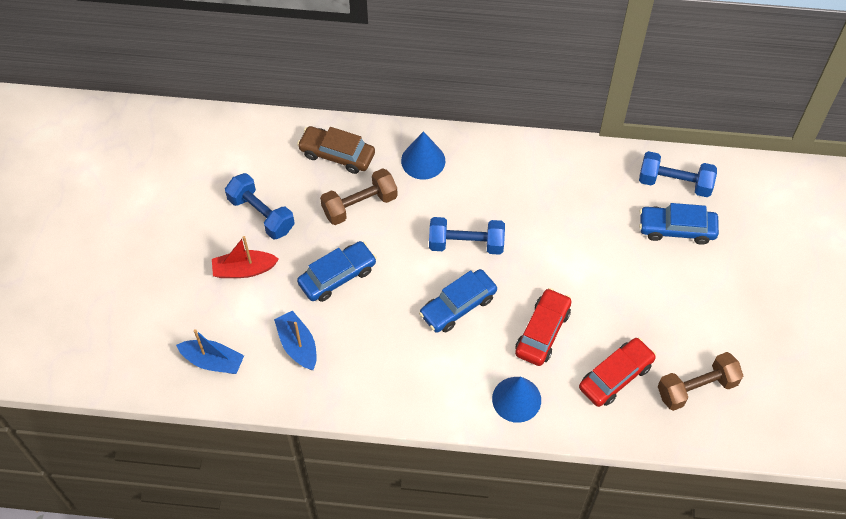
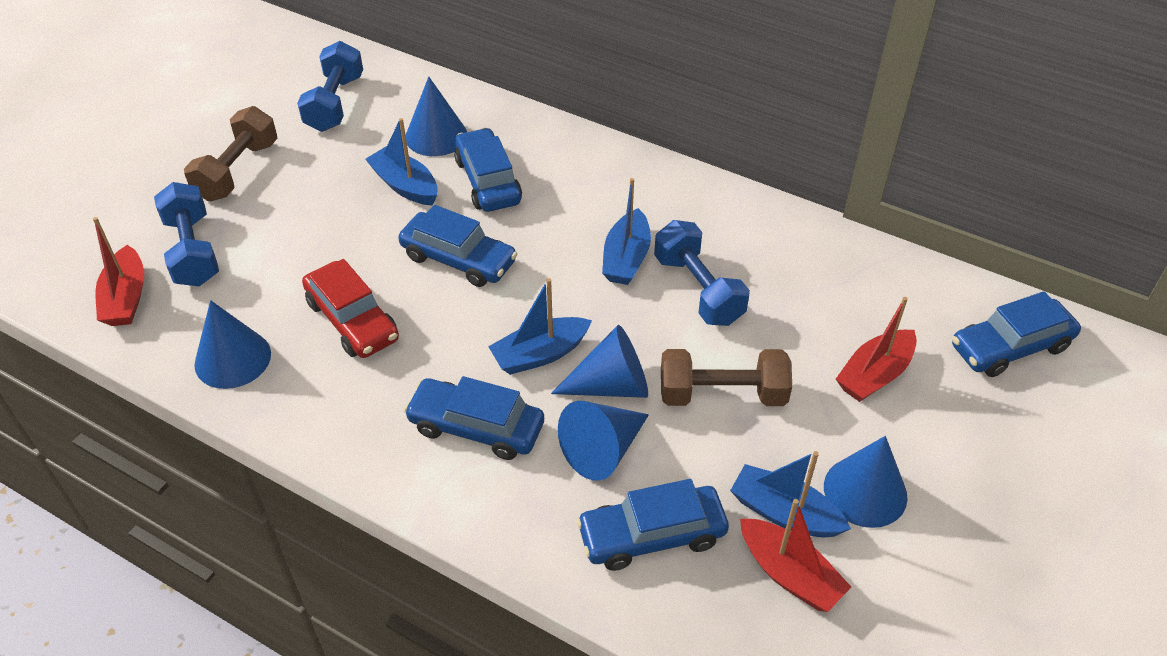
blue boat: [176,329,244,374] [274,311,317,370] = 2 -> [365,118,438,205] [488,278,592,375] [602,178,651,285] [730,451,851,538] = 4
blue car: [297,241,377,302] [419,269,497,333] [639,203,719,245] = 3 -> [398,205,517,287] [404,376,544,460] [454,128,522,212] [576,479,729,571] [952,291,1081,377] = 5
blue cone: [401,131,445,180] [492,377,541,423] = 2 -> [194,300,271,389] [406,77,467,156] [551,325,648,398] [558,401,649,481] [824,436,907,528] = 5
brown car: [297,126,375,174] = 1 -> none = 0
red boat: [212,236,279,278] = 1 -> [93,217,144,326] [740,499,851,612] [836,297,917,402] = 3
red car: [515,288,572,366] [579,338,656,407] = 2 -> [302,259,399,358] = 1

